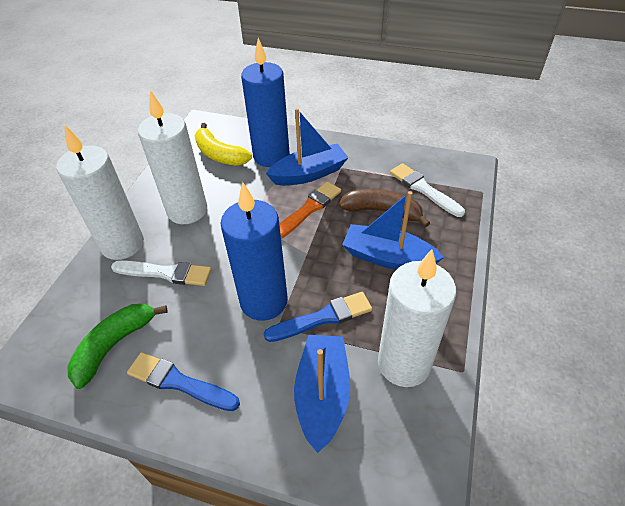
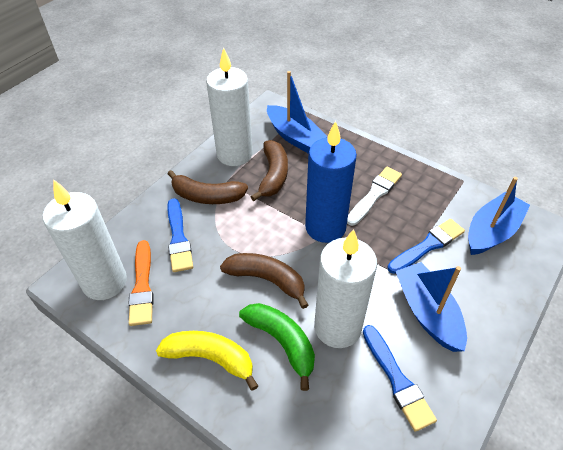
blue brush: [127,352,240,411] [264,292,372,342] = 2 -> [167,198,193,272] [363,325,437,432] [388,219,465,274] = 3
blue candle: [220,182,288,321] [241,38,290,167] = 2 -> [305,121,357,243] = 1
brown banana: [339,189,430,227] = 1 -> [168,170,248,204] [220,253,308,309] [251,140,288,201] = 3
white brush: [111,260,211,286] [390,163,465,217] = 2 -> [347,167,402,226] = 1

